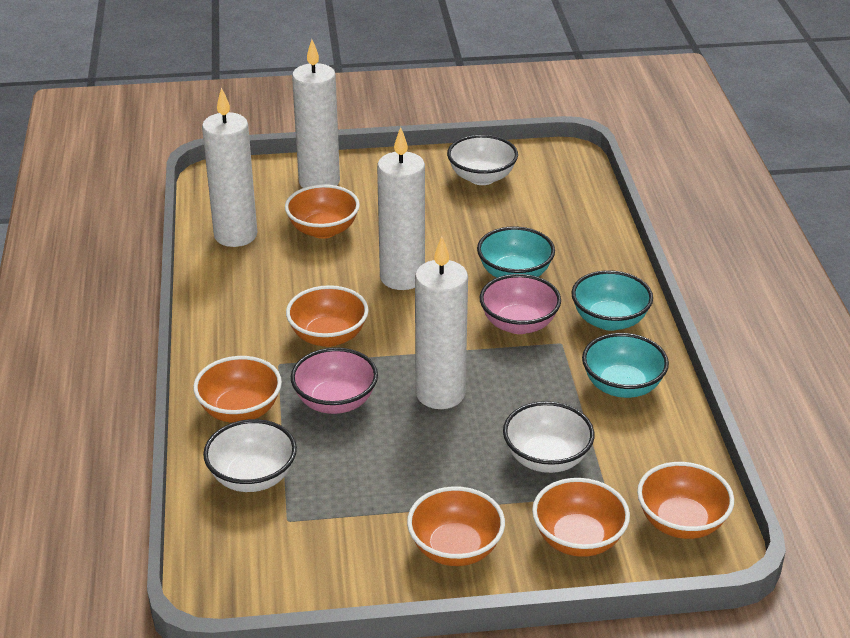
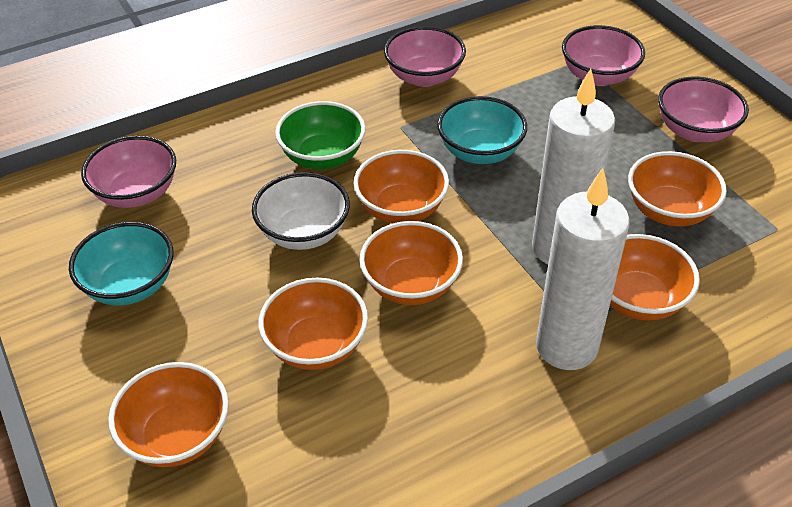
green bowl: none = 0 -> [275,101,366,169] = 1
pink bowl: [291,347,378,414] [480,274,561,334] = 2 -> [81,135,176,208] [384,26,466,87] [562,25,645,86] [658,77,749,142] = 4
turquoise bowl: [477,226,555,278] [571,270,653,331] [582,333,669,398] = 3 -> [69,222,174,306] [437,96,527,164] = 2
white bowl: [203,419,297,492] [447,135,518,185] [503,401,594,473] = 3 -> [252,172,350,250] = 1
white candle: [202,88,257,247] [292,40,340,188] [377,127,425,290] [415,236,468,409] = 4 -> [532,69,615,264] [536,168,630,370] = 2

